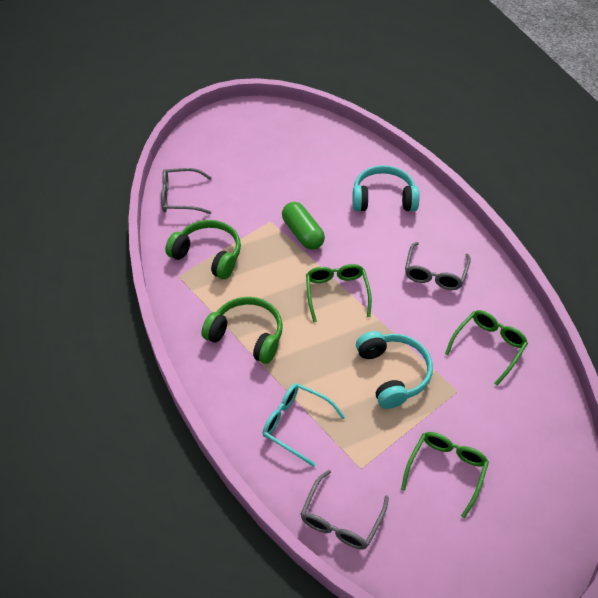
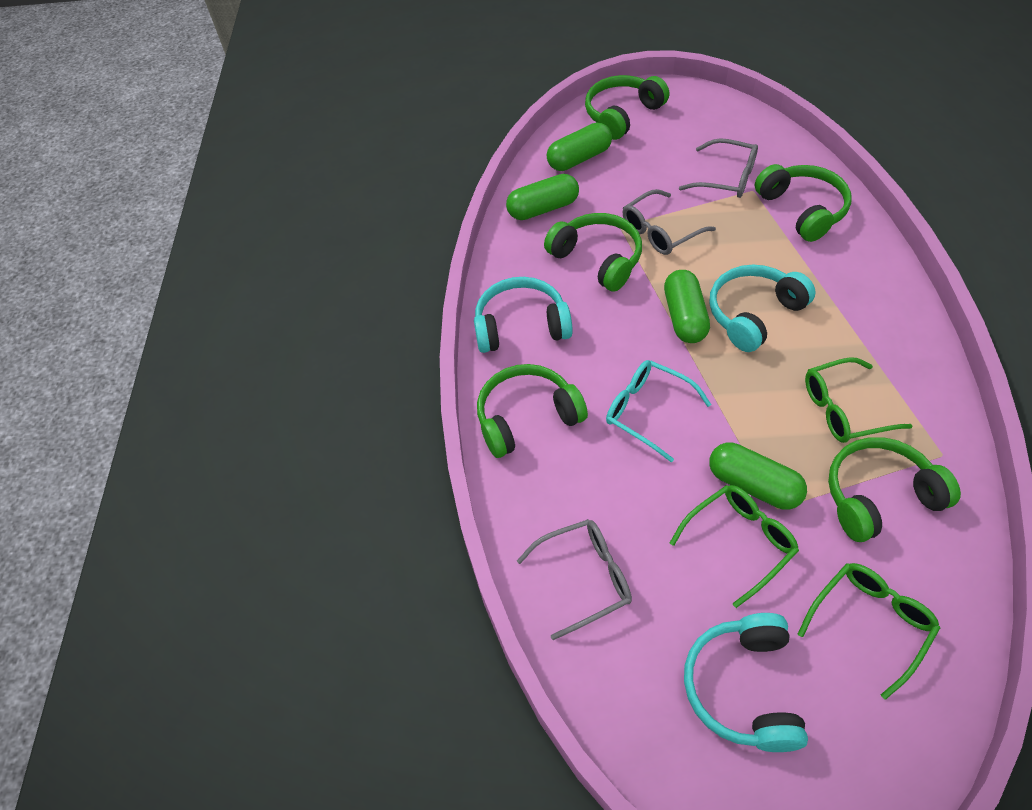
green capsule: [282,202,325,250] = 1 -> [506,174,579,220] [547,123,612,171] [664,270,710,343] [709,442,807,510] = 4
green headphones: [165,220,241,279] [202,297,283,364] = 2 -> [477,364,588,458] [544,213,642,292] [585,75,669,140] [755,164,852,242] [828,437,961,542] = 5
turquoise headphones: [352,165,419,211] [356,331,433,409] = 2 -> [474,277,573,353] [684,613,808,752] [709,265,816,352] = 3

